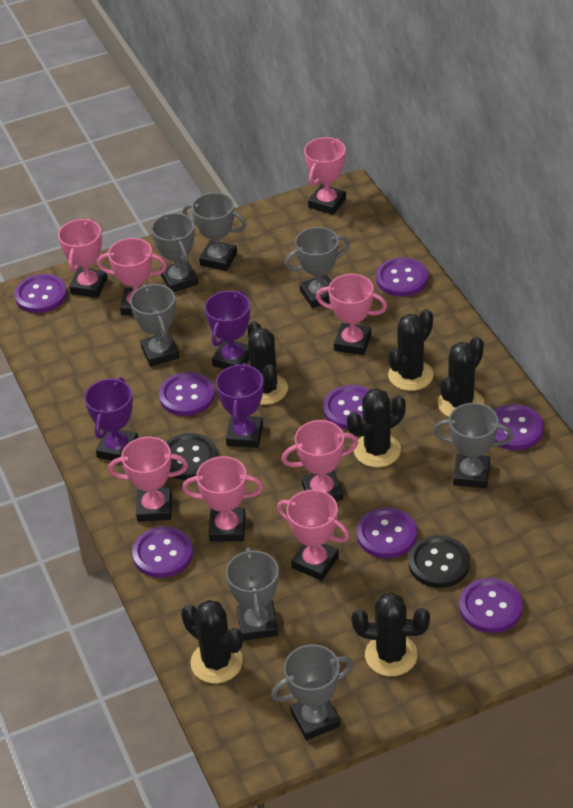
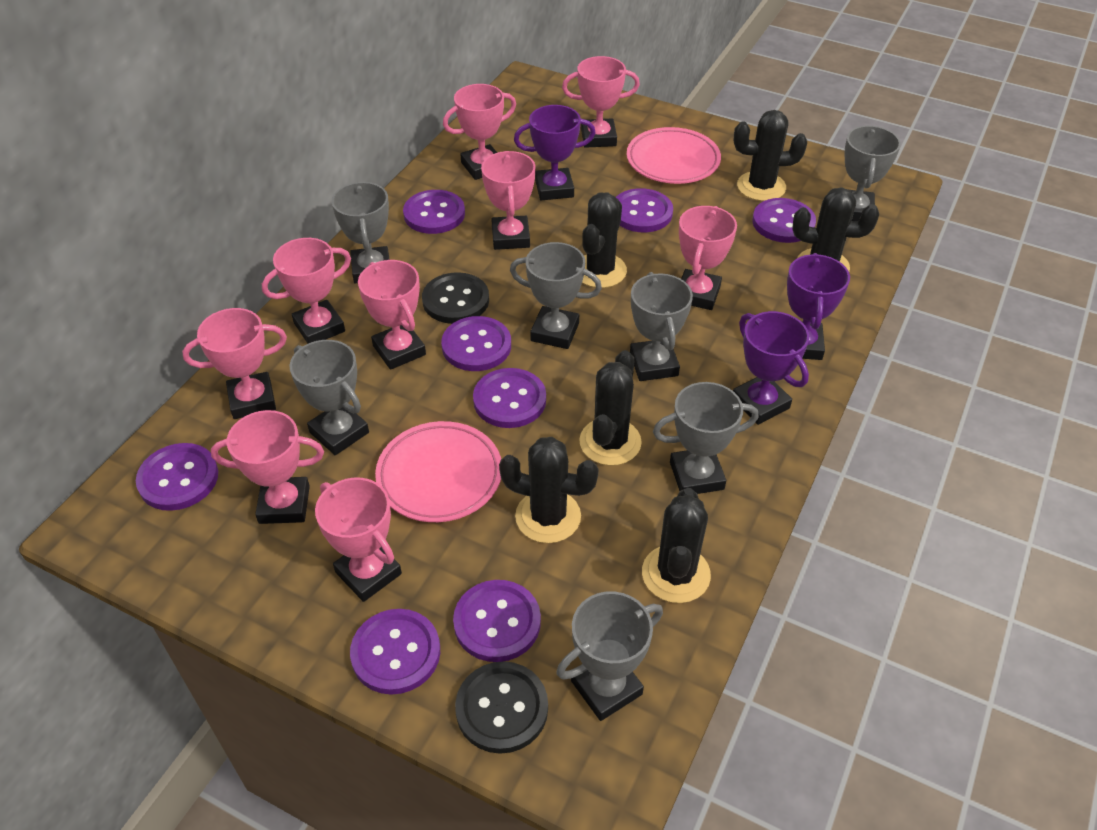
pink plate: none = 0 -> [375,421,501,522] [627,127,721,184] = 2
pink trophy: [58,218,107,297] [97,238,167,315] [108,437,188,522] [182,456,263,542] [277,490,349,581] [282,420,359,501] [304,137,346,215] [316,274,387,355] = 8 -> [182,308,287,419] [211,410,324,524] [262,238,351,344] [315,478,402,602] [358,260,426,370] [443,84,516,180] [481,151,536,250] [562,56,640,148] [679,206,737,310] = 9

